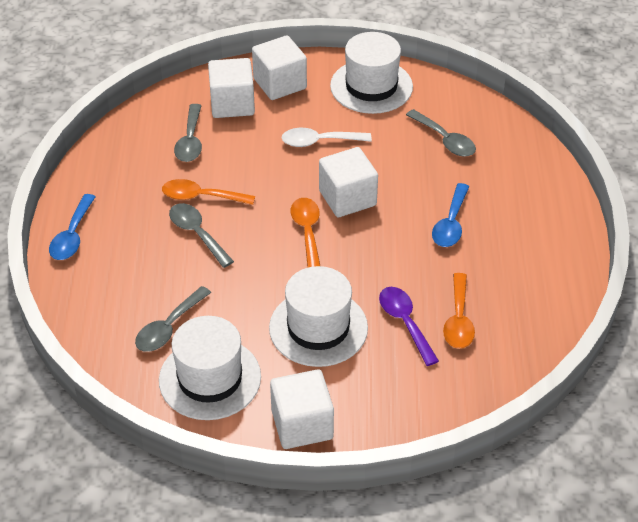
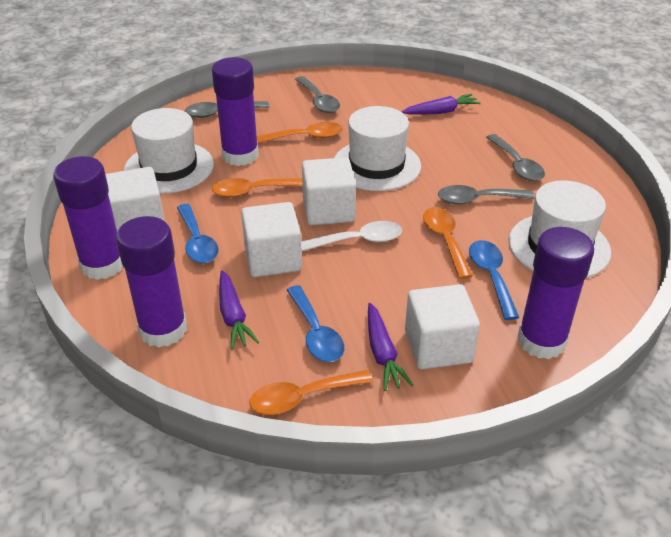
blue spoon: [49,194,96,260] [432,183,469,247] = 2 -> [177,204,219,263] [287,285,344,362] [469,240,519,320] = 3
orange spoon: [162,179,255,205] [291,198,320,267] [443,273,475,349] = 3 -> [212,178,302,198] [249,370,373,415] [257,122,343,143] [423,207,473,279] = 4
purple carrot: none = 0 -> [219,270,259,350] [368,303,413,391] [402,94,481,115] = 3
purple glue stick: none = 0 -> [53,156,123,280] [116,216,187,347] [212,57,259,166] [518,227,594,359] = 4
purple spoon: [379,287,439,366] = 1 -> none = 0

